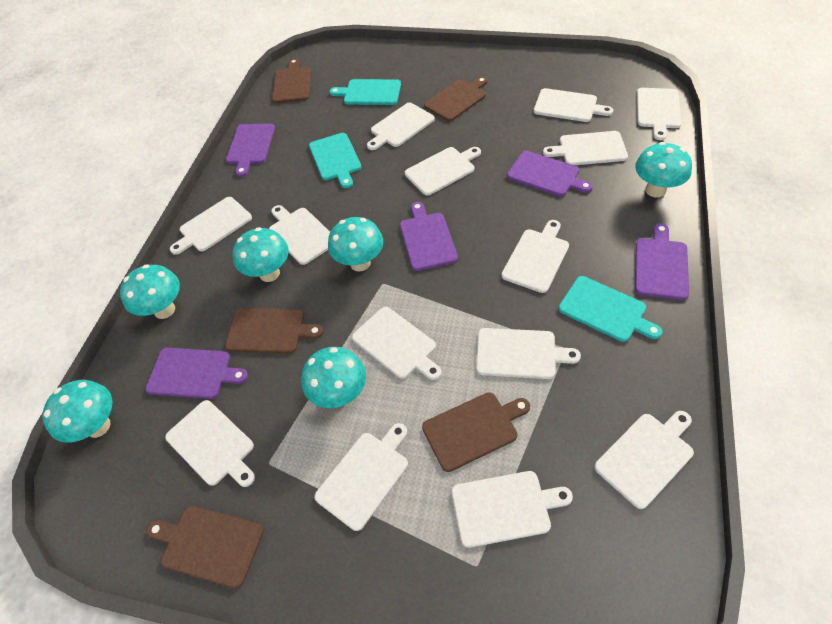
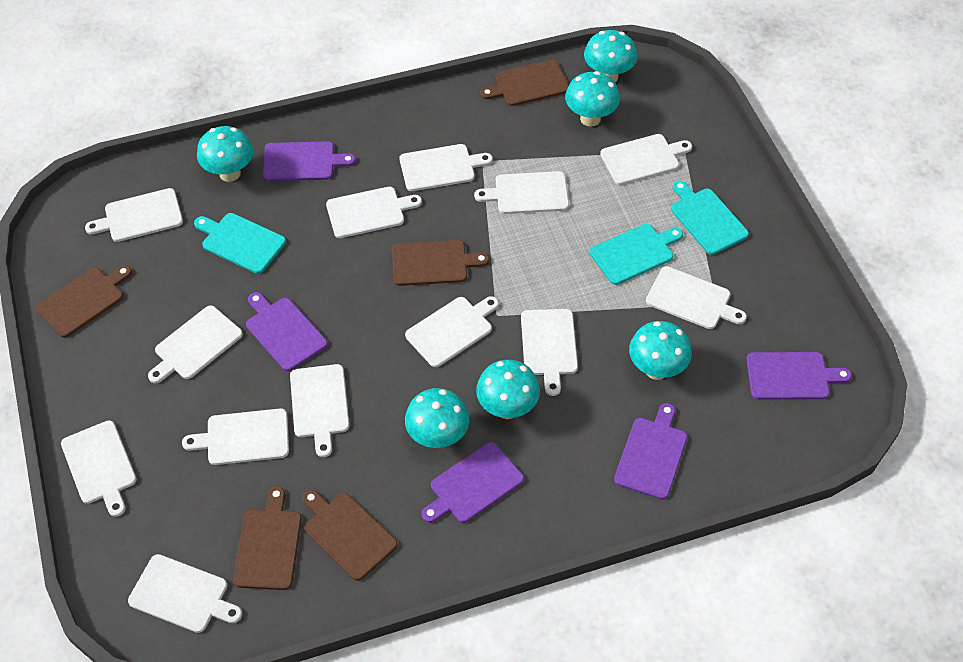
white cutting board: [165,400,255,487] [170,197,252,255] [269,205,330,265] [315,423,408,531] [352,307,442,380] [367,103,435,150] [405,147,481,196] [452,471,573,548] [476,328,581,379] [501,220,569,293] [534,88,613,122] [543,131,628,165] [594,411,694,509] [637,88,681,140] = 14 -> [61,420,137,517] [85,188,183,242] [128,554,242,633] [148,305,243,383] [182,408,289,465] [290,364,349,457] [326,187,422,238] [399,144,493,191] [405,296,499,367] [474,171,569,214] [521,309,578,396] [600,134,692,185] [646,266,747,329] = 13

